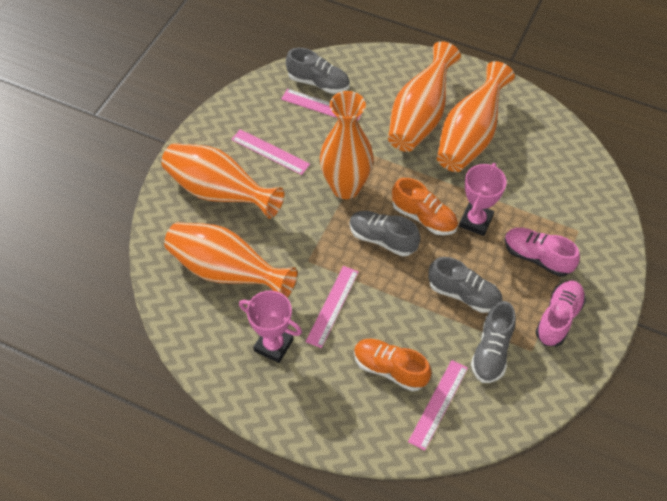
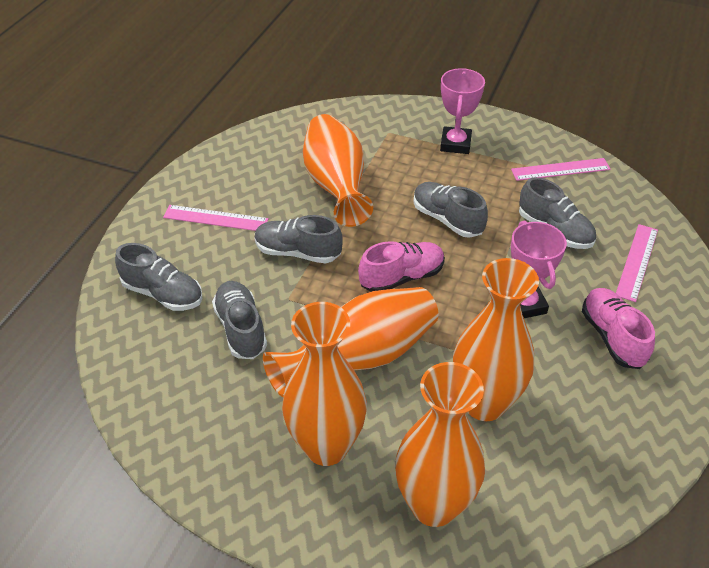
grey shoe: [286,48,350,94] [350,211,420,256] [428,257,502,313] [471,301,516,383] = 4 -> [115,243,202,311] [212,281,267,359] [255,215,343,264] [413,182,488,238] [519,177,596,249] = 5
orange shoe: [354,339,432,391] [392,178,458,235] = 2 -> none = 0
pink ruler: [231,129,310,175] [281,89,361,121] [306,266,359,348] [408,360,468,451] = 4 -> [163,205,269,231] [511,158,611,181] [616,224,658,302] = 3

